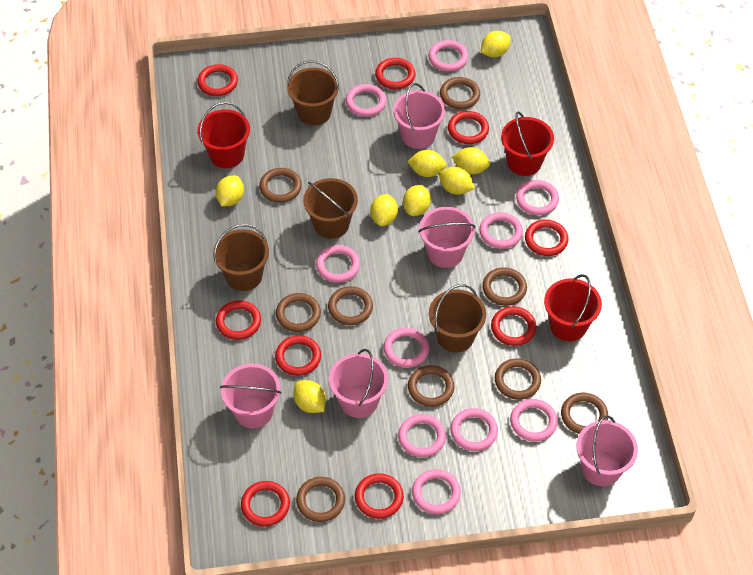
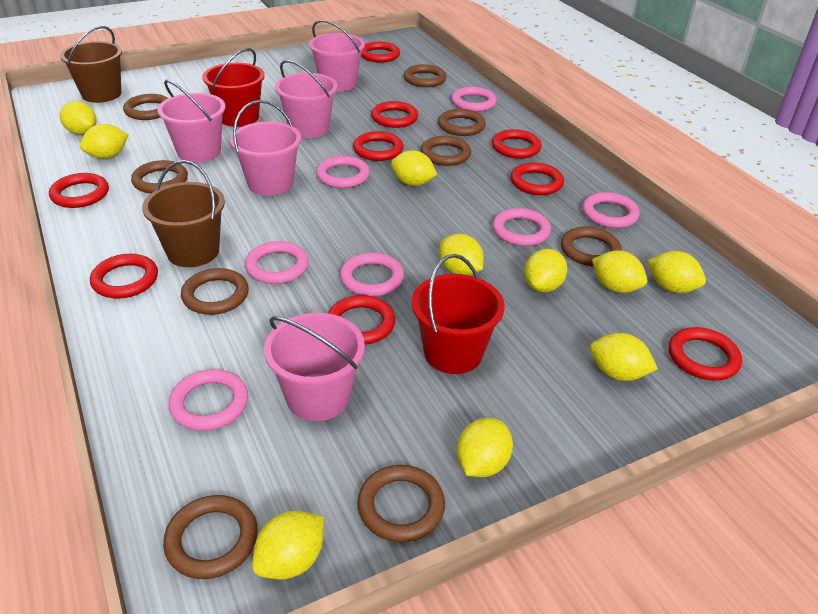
brown bucket: [213,224,269,291] [287,61,339,125] [303,178,358,239] [429,284,486,353] = 4 -> [60,26,122,103] [142,160,225,267] = 2
pink ring: [316,245,360,283] [346,84,386,117] [384,328,429,368] [398,414,446,457] [412,469,461,514] [428,40,468,71] [450,408,498,451] [479,212,523,249] [510,399,558,442] [516,180,559,215] = 10 -> [169,369,248,431] [245,241,309,284] [316,156,370,188] [340,253,404,297] [452,87,497,112] [492,208,551,246] [582,192,640,228] = 7
red bucket: [197,102,250,168] [501,112,554,176] [544,274,602,341] = 3 -> [202,48,265,127] [412,254,505,374] = 2
yellow lemon: [216,176,244,206] [293,380,326,413] [370,194,398,226] [403,185,431,216] [407,150,446,177] [439,167,475,195] [452,147,490,175] [481,31,510,57] = 8 -> [60,101,97,135] [80,124,129,159] [252,511,324,580] [391,150,437,186] [439,234,484,275] [457,418,513,477] [524,249,567,292] [590,333,658,381] [592,250,647,293] [648,251,706,293] = 10

